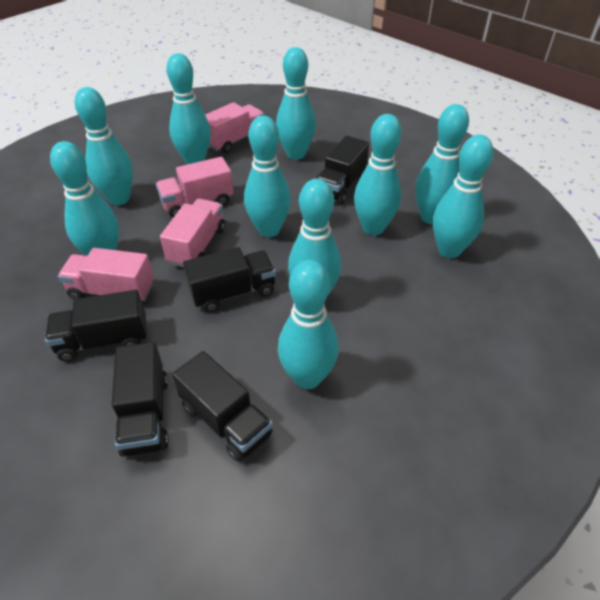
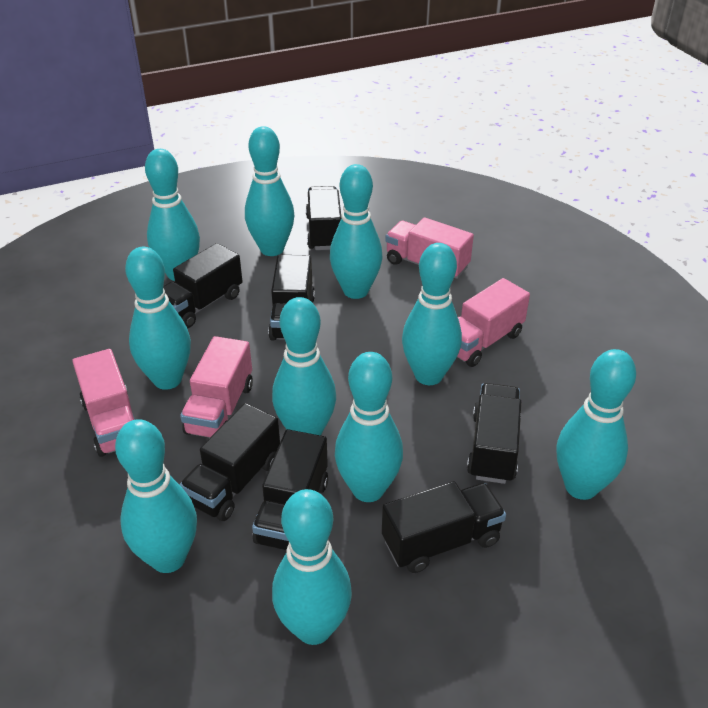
black truck: [45,290,147,362] [112,342,169,457] [172,351,273,462] [183,247,276,312] [315,136,369,204] = 5 -> [163,243,243,328] [180,403,280,521] [252,429,328,550] [268,255,315,341] [306,186,341,250] [382,481,506,573] [467,383,522,484] = 7

